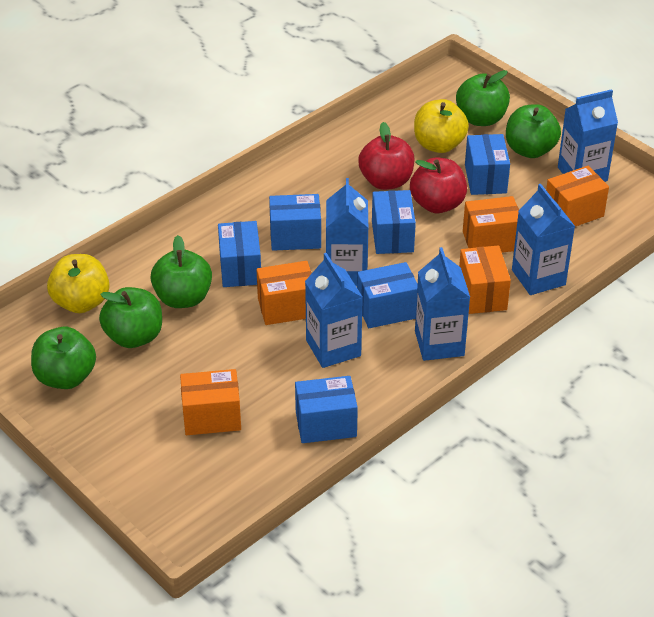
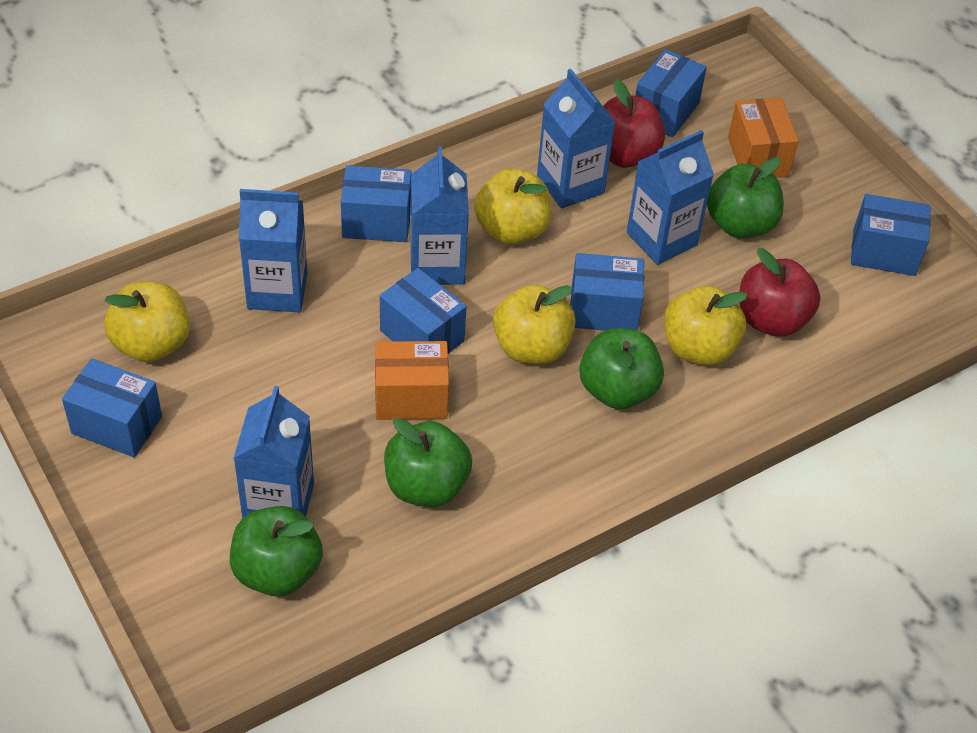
green apple: [31,327,96,389] [99,287,162,348] [151,235,212,308] [456,70,510,126] [506,104,561,158] = 5 -> [230,506,323,597] [384,418,472,507] [579,328,664,409] [707,157,784,239] = 4
orange box: [180,369,241,435] [257,261,312,325] [459,245,511,314] [463,196,519,253] [546,166,609,227] = 5 -> [375,341,449,420] [728,98,799,178] = 2
yellow apple: [47,254,110,313] [414,99,469,153] = 2 -> [104,282,190,362] [474,169,552,245] [493,285,576,364] [664,286,748,366] = 4

